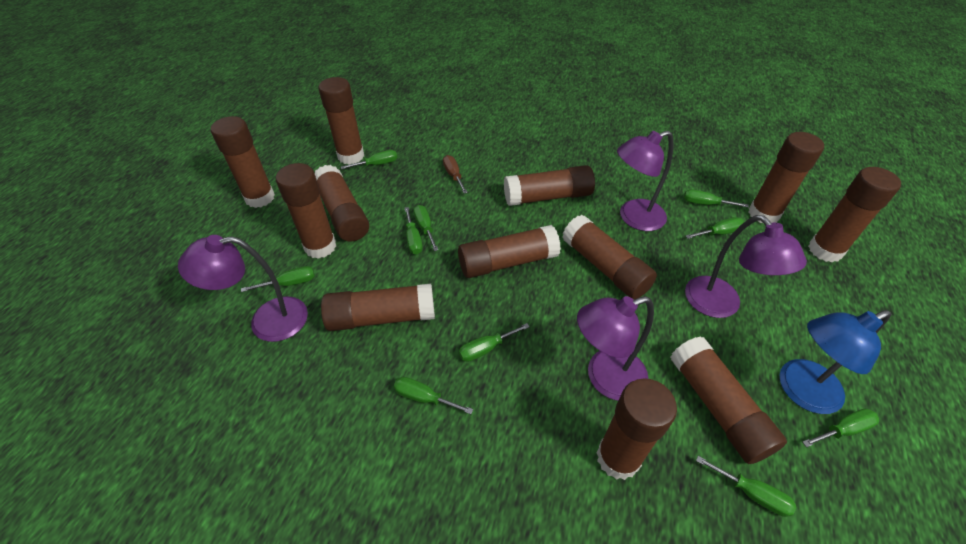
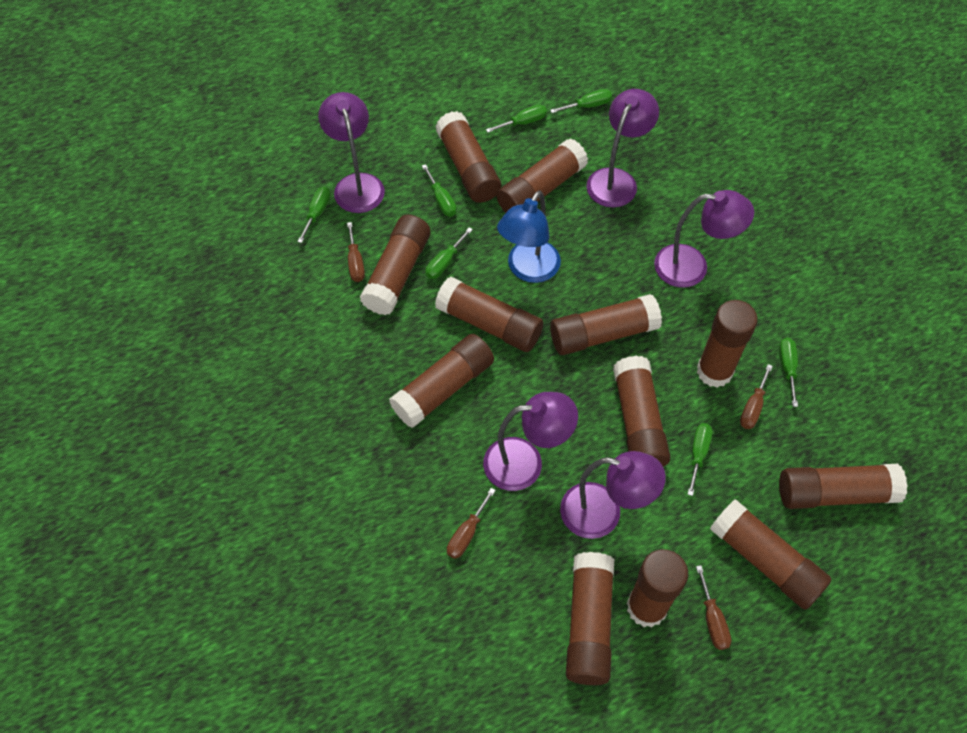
brown screwdriver: [443,155,468,194] = 1 -> [347,222,365,282] [447,488,496,559] [696,565,731,650] [740,364,773,429] = 4
green screwdriver: [241,266,315,292] [341,150,397,169] [394,377,473,414] [405,207,423,255] [413,205,438,251] [459,323,530,362] [684,189,749,208] [686,217,744,239] [696,456,796,517] [803,409,879,447] = 10 -> [297,187,331,243] [422,164,457,216] [426,227,473,279] [486,105,547,133] [550,89,612,113] [687,423,713,496] [779,338,798,407] = 7
purple lamp: [178,235,308,342] [577,296,654,401] [617,131,673,231] [685,215,807,318] = 4 -> [318,92,385,213] [483,392,578,491] [560,451,666,539] [586,89,659,208] [654,190,754,288] = 5

